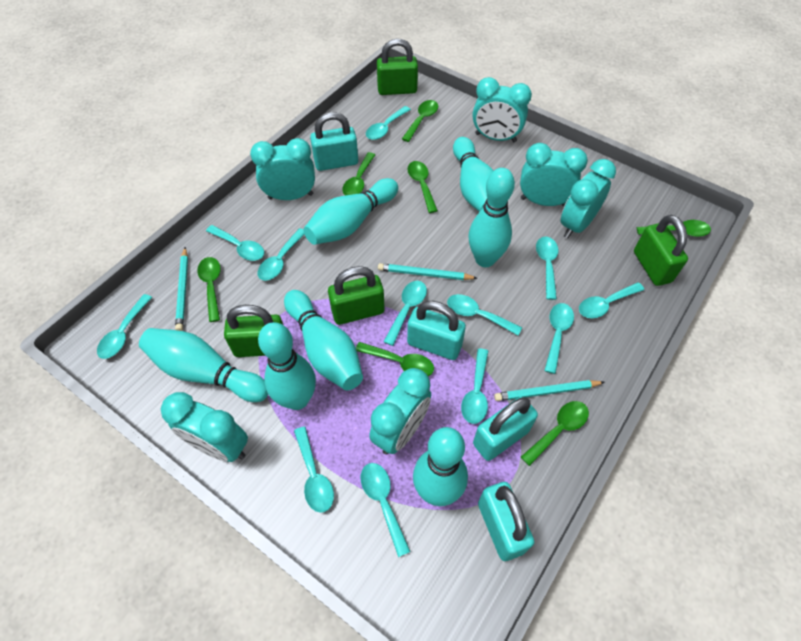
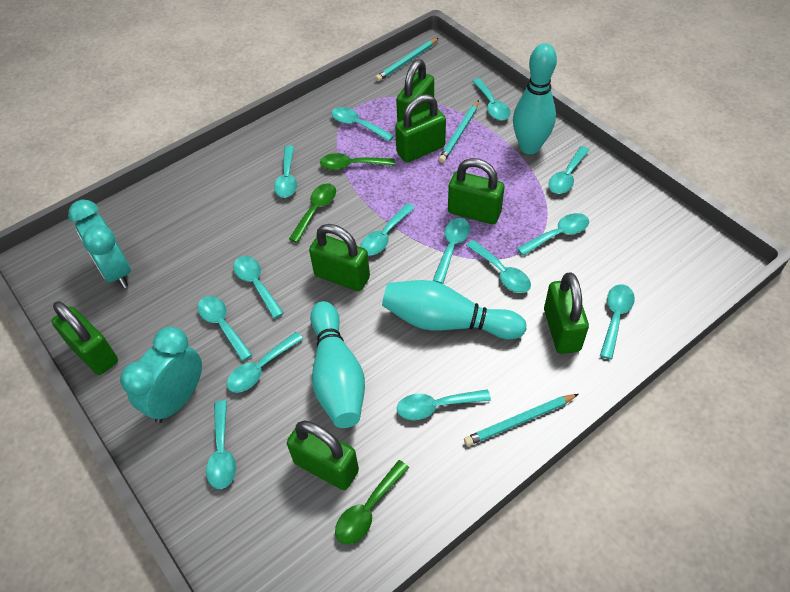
green padlock: [224,305,283,357] [328,266,385,325] [377,38,418,95] [634,215,688,286] = 4 -> [52,301,118,375] [287,420,359,490] [309,224,370,291] [395,94,446,163] [396,59,434,123] [448,158,504,224] [544,272,589,354] = 7
green spoon: [197,257,221,322] [343,152,375,195] [356,342,434,376] [402,100,438,142] [407,161,438,213] [521,401,589,466] [637,220,711,237] = 7 -> [289,183,336,243] [320,153,395,170] [335,460,409,545] = 3
turquoise bowling pin: [139,328,268,402] [258,322,316,410] [284,290,363,390] [303,178,398,245] [413,427,468,506] [453,137,494,212] [468,168,515,267] = 7 -> [310,301,365,428] [382,280,526,339] [513,43,557,154] = 3
turquoise clock: [161,392,248,462] [250,138,315,200] [369,368,431,454] [473,77,532,142] [520,143,588,206] [560,159,616,238] = 6 -> [68,199,131,288] [120,327,202,423] = 2
turquoise padlock: [310,112,358,171] [407,301,466,360] [473,397,538,461] [478,482,534,561] = 4 -> none = 0
turquoise spoon: [97,294,152,359] [206,225,264,261] [258,228,305,281] [294,427,334,513] [361,463,411,557] [366,106,411,140] [383,281,427,346] [447,294,522,336] [461,348,488,424] [536,237,558,300] [544,303,574,374] [579,282,644,318] = 12 -> [198,296,253,361] [206,400,236,489] [227,332,303,393] [233,256,284,319] [274,145,297,198] [332,107,394,141] [360,203,415,255] [397,389,491,420] [432,218,470,284] [466,240,531,293] [472,78,511,120] [517,213,589,256] [548,146,589,194] [600,284,635,359] = 14

